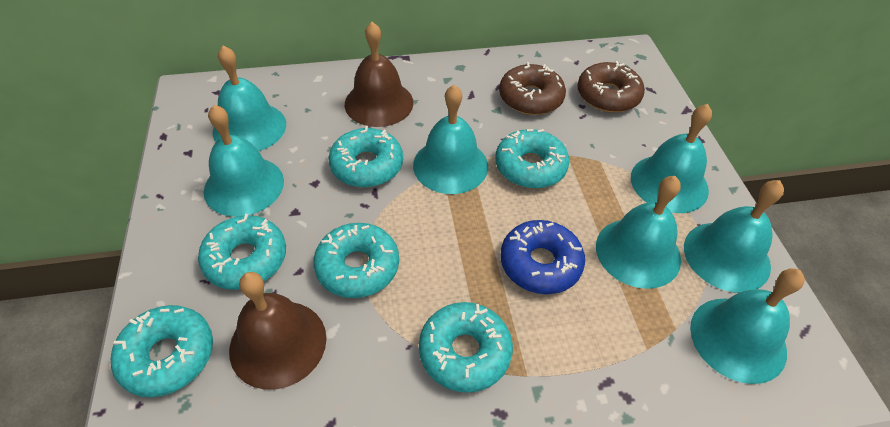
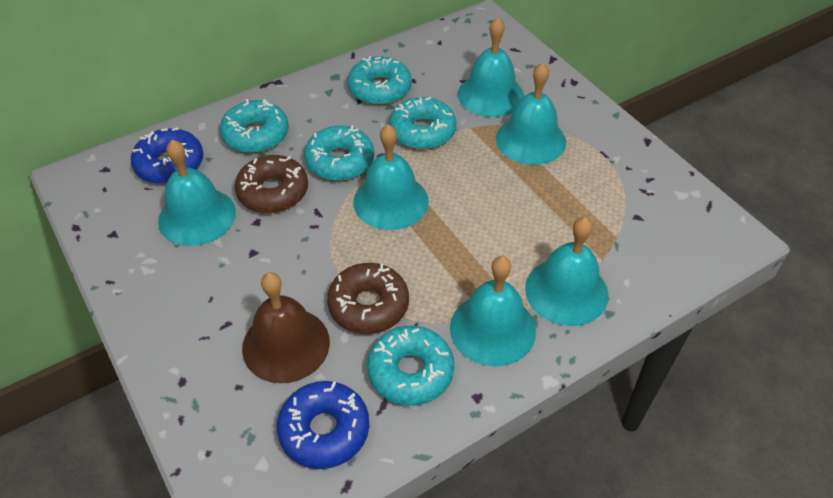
blue donut: [500,220,585,294] = 1 -> [131,127,203,184] [277,381,369,469] = 2
brown bell: [229,272,326,390] [345,22,414,127] = 2 -> [242,272,330,383] = 1
turquoise bell: [204,105,284,217] [213,46,286,151] [413,85,488,194] [596,176,681,289] [631,104,712,213] [684,180,784,293] [690,268,805,384] = 7 -> [158,140,236,246] [353,124,429,230] [450,256,536,366] [458,18,524,117] [496,62,566,165] [525,217,609,326] = 6
turquoise donut: [111,305,213,397] [198,214,286,290] [313,223,399,298] [329,126,403,188] [419,302,513,393] [495,129,569,189] = 6 -> [220,99,289,153] [304,125,374,181] [347,56,412,105] [367,326,454,406] [389,97,456,150] = 5

